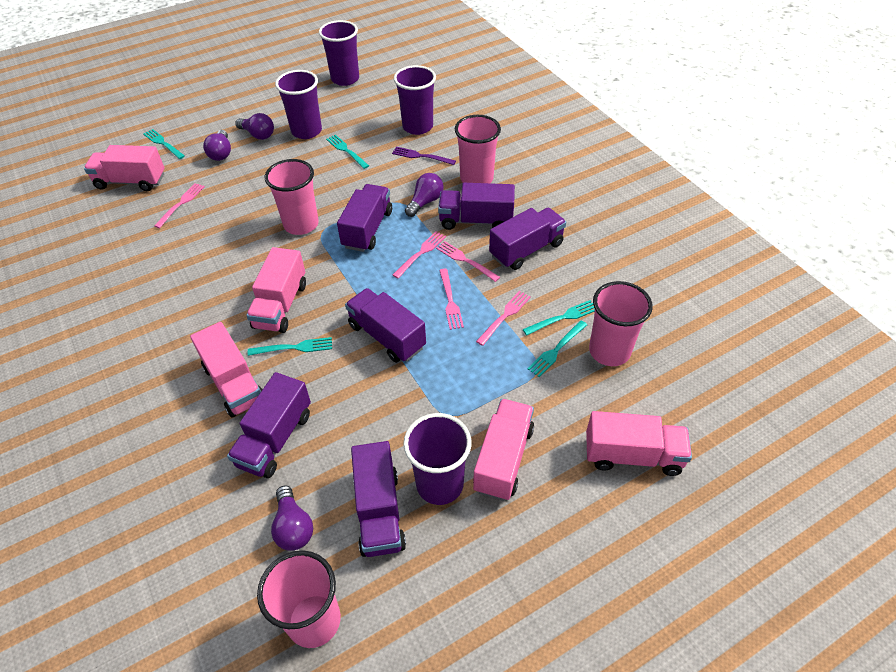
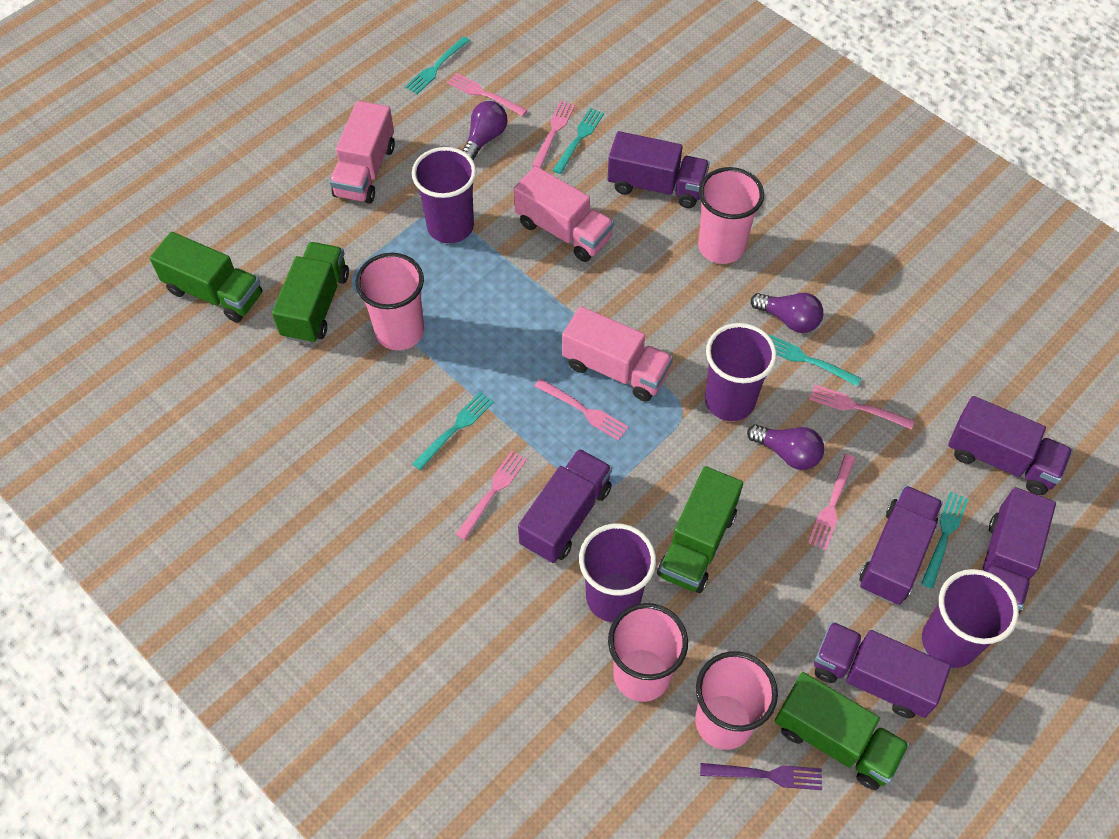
green truck: none = 0 -> [150,232,262,323] [272,242,349,344] [657,466,743,593] [775,672,910,790] = 4
pink fork: [154,183,205,228] [393,231,446,278] [436,241,500,282] [439,269,464,330] [476,291,531,346] = 5 -> [447,73,527,116] [455,451,527,540] [532,101,575,168] [535,379,629,441] [808,454,856,550] [809,385,914,429] = 6
pink truck: [84,145,165,191] [190,322,263,418] [246,247,306,333] [473,399,534,501] [586,411,692,476] = 5 -> [329,101,395,204] [514,166,614,262] [562,306,673,402] = 3
purple light bulb: [203,130,231,161] [235,113,274,140] [271,486,313,551] [405,173,444,217] = 4 -> [462,101,507,160] [747,425,824,470] [751,293,823,333] = 3

